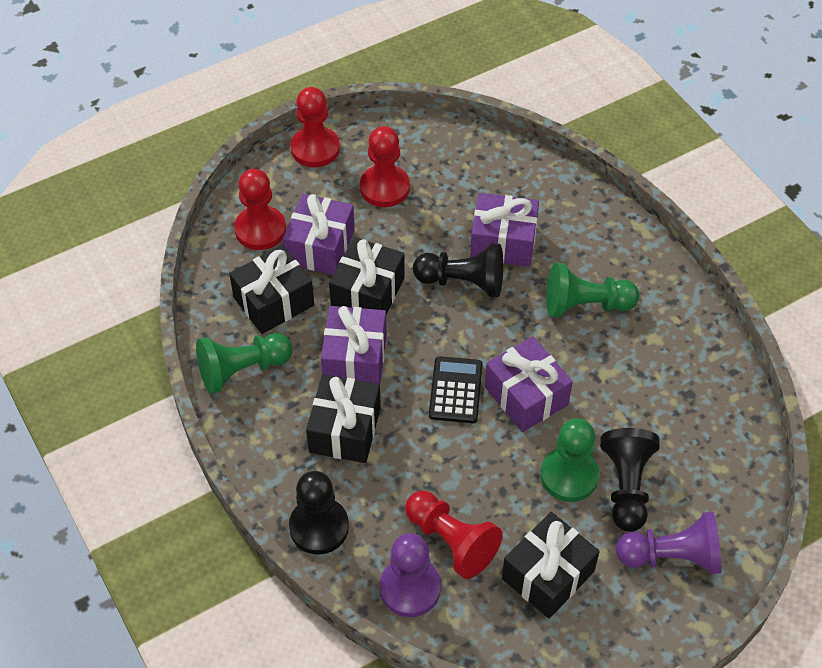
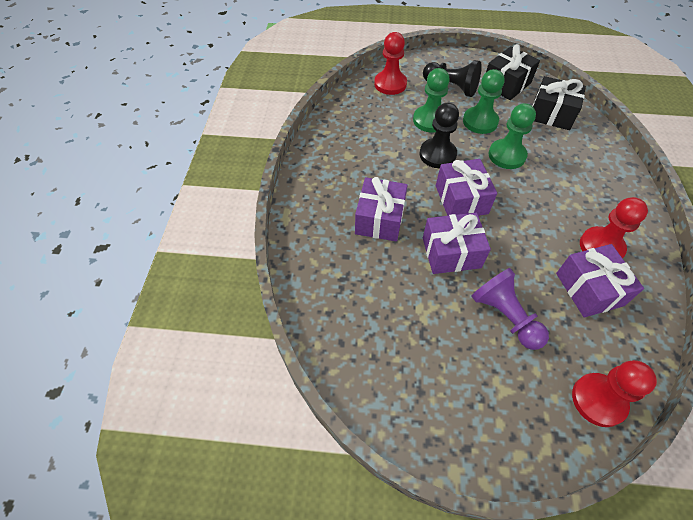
black calculator: [429,356,483,423] = 1 -> none = 0
black gift: [229,245,314,334] [306,374,381,463] [329,237,405,314] [502,512,600,619] = 4 -> [486,44,540,100] [533,76,586,130] = 2
black pawn: [289,471,349,555] [413,244,503,297] [600,428,660,532] = 3 -> [419,103,459,168] [423,60,482,97] = 2
purple pawn: [380,533,441,617] [616,512,721,574] = 2 -> [471,268,549,350] = 1
red pawn: [234,169,286,250] [290,87,340,167] [360,126,410,207] [405,491,502,579] = 4 -> [374,32,407,95] [572,360,657,427] [580,197,648,258] = 3

